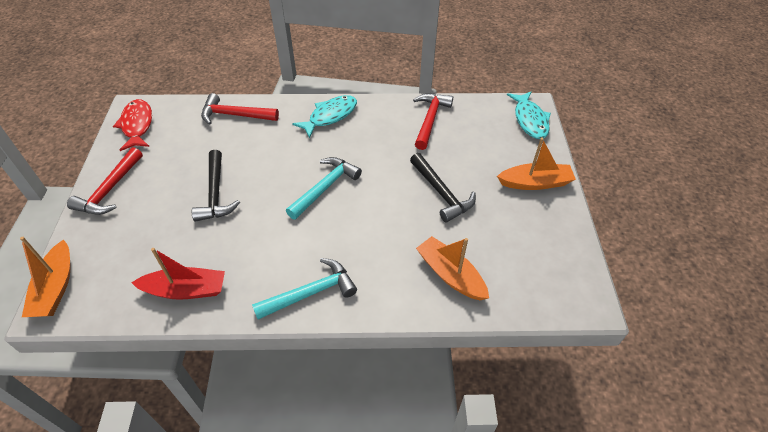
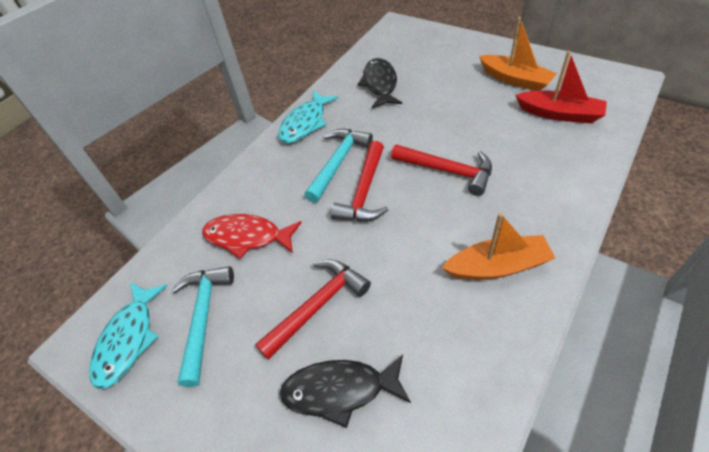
black fish: none = 0 -> [279,355,411,428] [358,58,402,108] = 2
black hammer: [192,150,240,222] [410,153,476,222] = 2 -> none = 0
orange boat: [20,237,70,317] [416,236,489,300] [497,138,576,190] = 3 -> [442,213,555,280] [479,17,557,91] = 2

